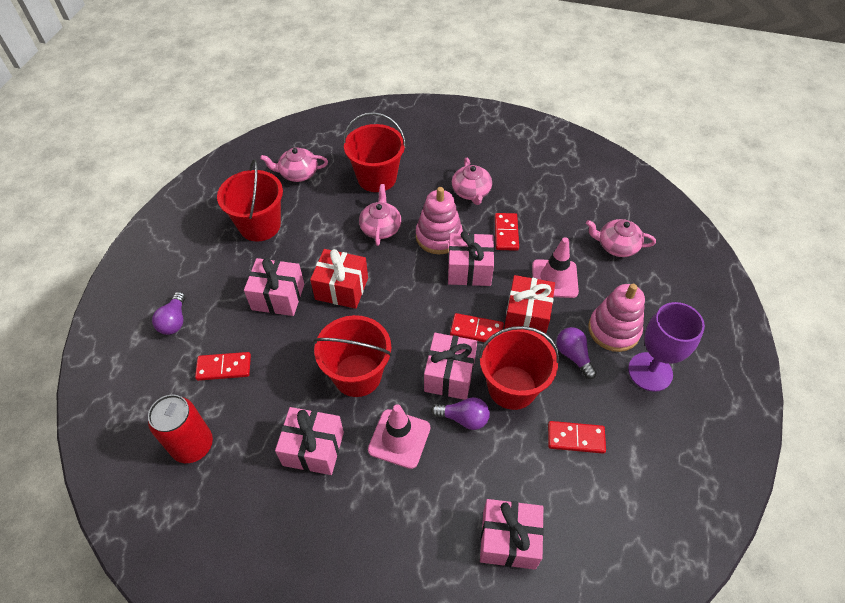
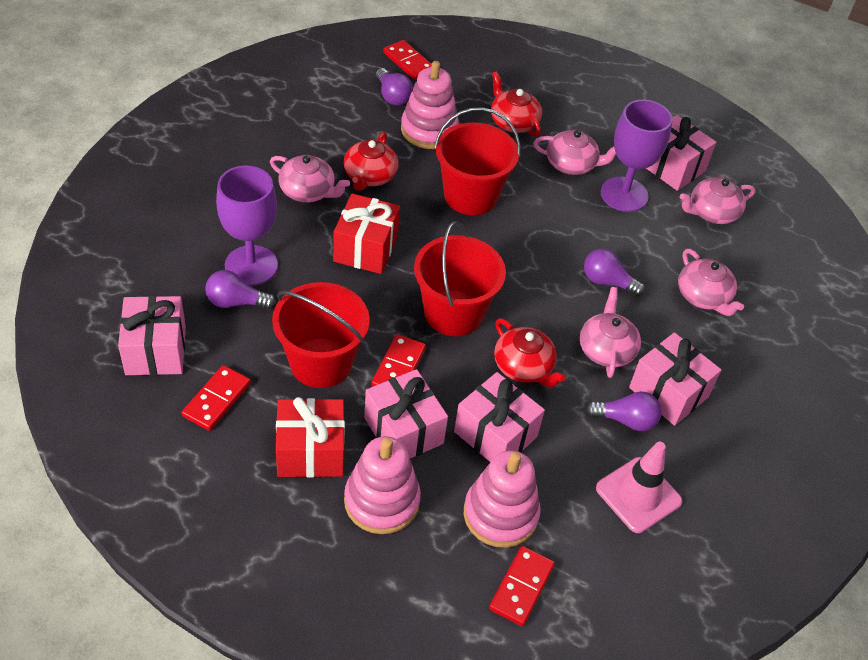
pink stacking toy: [416,187,463,255] [588,284,645,352] = 2 -> [344,436,421,534] [401,61,459,149] [464,450,541,548] = 3
pink teapot: [260,148,328,182] [359,184,401,246] [452,158,492,205] [586,219,656,257] = 4 -> [270,155,350,202] [533,130,616,175] [580,287,641,378] [678,249,744,316] [680,178,756,224] = 5
pink traffic cone: [368,404,430,469] [532,237,579,298] = 2 -> [596,442,682,533] = 1
purple goblet: [628,302,705,392] = 1 -> [216,166,278,286] [601,100,673,212] = 2
purple light bulb: [152,292,185,335] [431,397,490,430] [556,327,597,379] = 3 -> [205,270,276,309] [376,68,413,106] [584,249,645,296] [586,391,662,431] = 4
red bucket: [217,159,283,242] [313,315,392,397] [343,112,406,192] [478,326,559,410] = 4 -> [272,282,370,388] [414,221,506,336] [434,107,521,215] = 3
red can: [148,395,213,463] = 1 -> none = 0
red teapot: none = 0 -> [344,132,398,191] [491,71,542,137] [494,318,566,388] = 3

